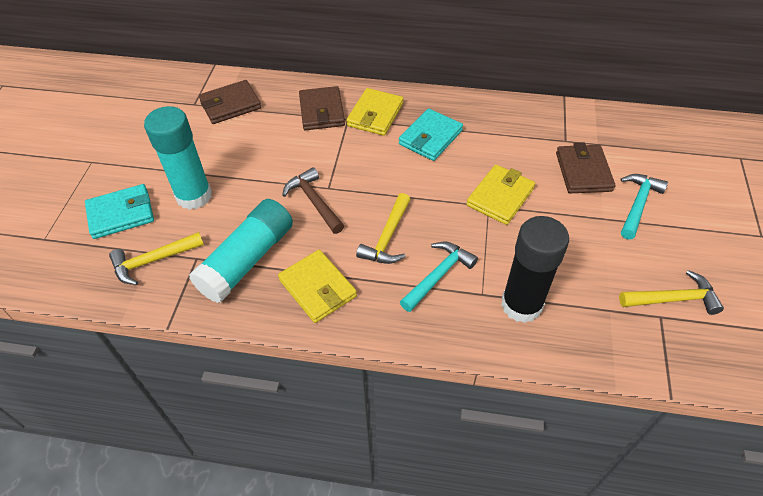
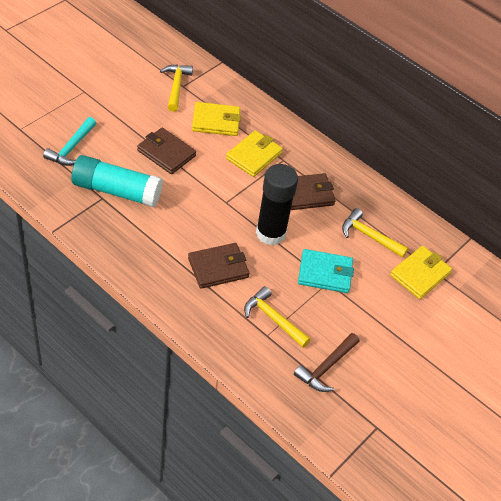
turquoise glue stick: [144,106,212,210] [189,199,293,303] = 2 -> [71,155,163,208] = 1
turquoise hammer: [400,242,478,312] [620,174,668,239] = 2 -> [43,117,96,166] = 1
turquoise wallet: [85,184,154,239] [399,109,463,161] = 2 -> [298,249,354,293] = 1

